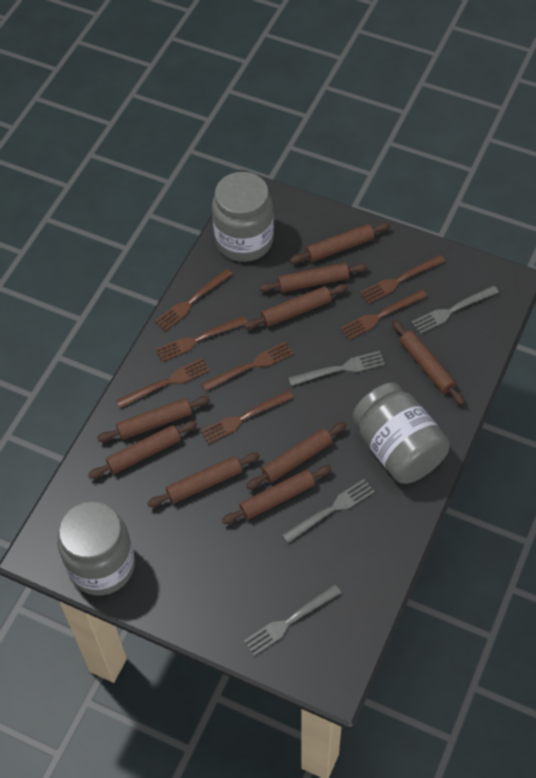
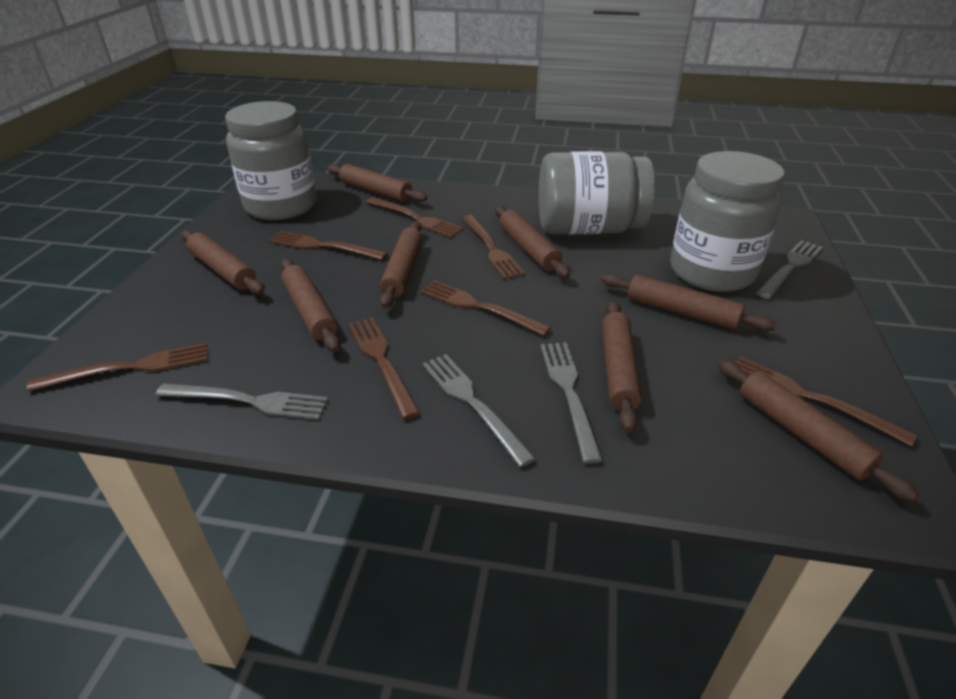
brown rolling pin: [88,421,198,479] [97,396,210,442] [147,452,260,507] [222,465,332,524] [244,284,348,329] [247,422,347,489] [259,263,368,292] [290,222,390,264] [392,320,465,405] = 9 -> [181,230,264,294] [281,259,340,352] [327,164,427,202] [380,221,423,309] [495,205,570,278] [601,274,777,332] [602,300,642,432] [718,359,919,502] = 8

